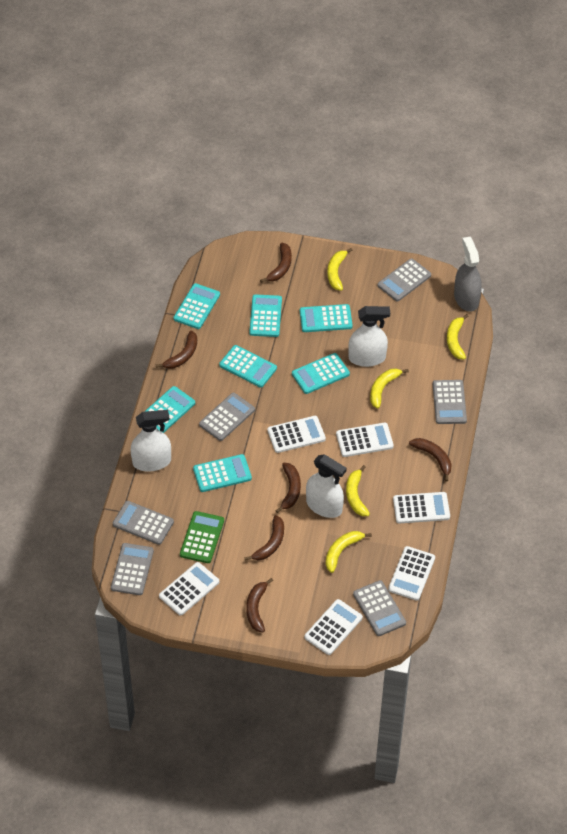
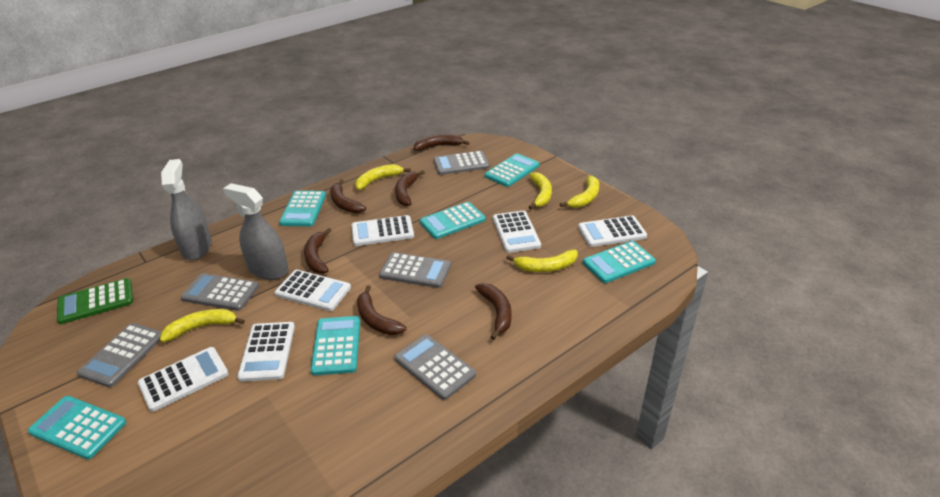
grey calculator: [111,543,154,595] [113,501,174,545] [199,393,255,441] [353,580,406,636] [378,258,431,301] [433,380,467,424] = 6 -> [77,323,161,387] [180,273,259,311] [379,252,451,288] [395,334,476,400] [433,151,489,175] = 5
grey spray bottle: [454,237,482,312] = 1 -> [161,159,212,260] [223,183,288,280] = 2
turquoise calculator: [144,386,195,433] [173,283,220,329] [193,454,252,492] [219,345,277,388] [249,294,282,337] [292,353,350,394] [300,304,353,332] = 7 -> [28,396,126,459] [279,191,326,226] [310,316,360,375] [420,202,486,239] [485,153,540,187] [583,241,656,283] = 6
white spray bottle: [131,410,171,472] [306,454,347,518] [348,306,390,367] = 3 -> none = 0

